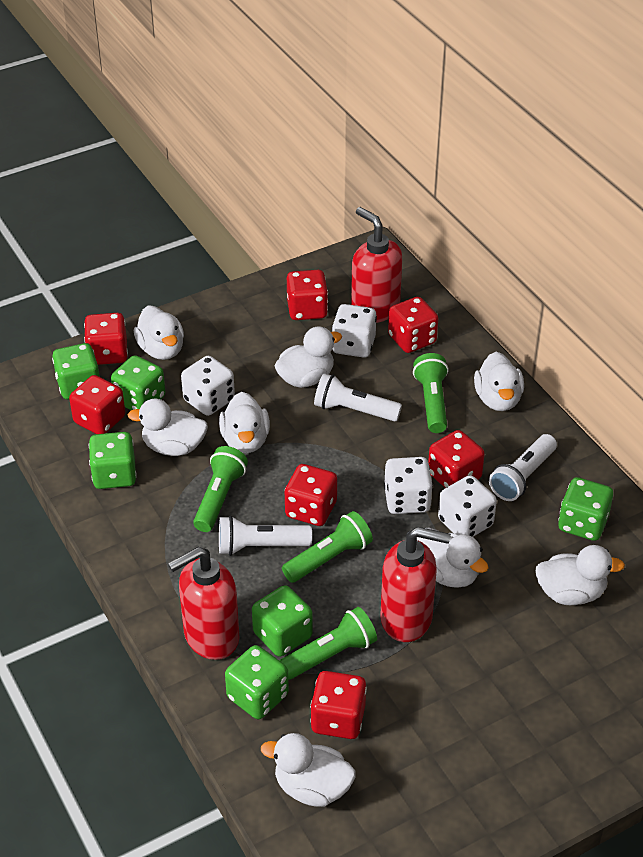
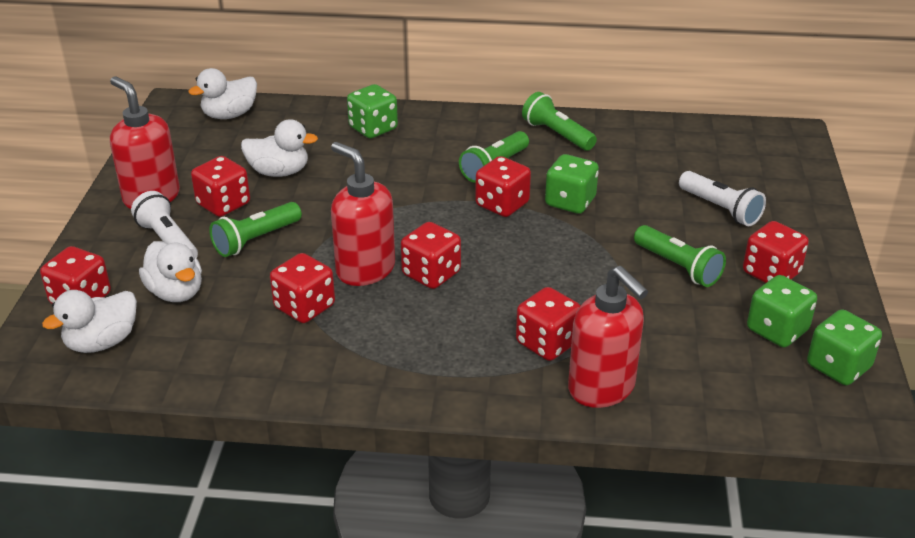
green dice: [52,343,100,399] [89,432,137,489] [111,355,165,410] [225,645,289,719] [252,585,313,657] [558,477,613,541] = 6 -> [347,84,398,138] [545,154,599,214] [747,275,817,347] [807,309,882,385] = 4
white dice: [181,356,235,416] [332,304,377,358] [384,457,433,514] [438,475,497,537] = 4 -> none = 0
white duck: [128,399,208,456] [134,305,184,360] [219,392,270,453] [261,733,356,807] [274,326,342,388] [417,527,489,588] [474,352,524,411] [535,545,625,605] = 8 -> [42,290,137,353] [139,241,202,302] [188,68,257,119] [241,119,318,177] = 4
white flashlight: [219,516,312,556] [314,373,402,421] [489,434,557,501] = 3 -> [131,191,198,258] [679,171,766,226] = 2

